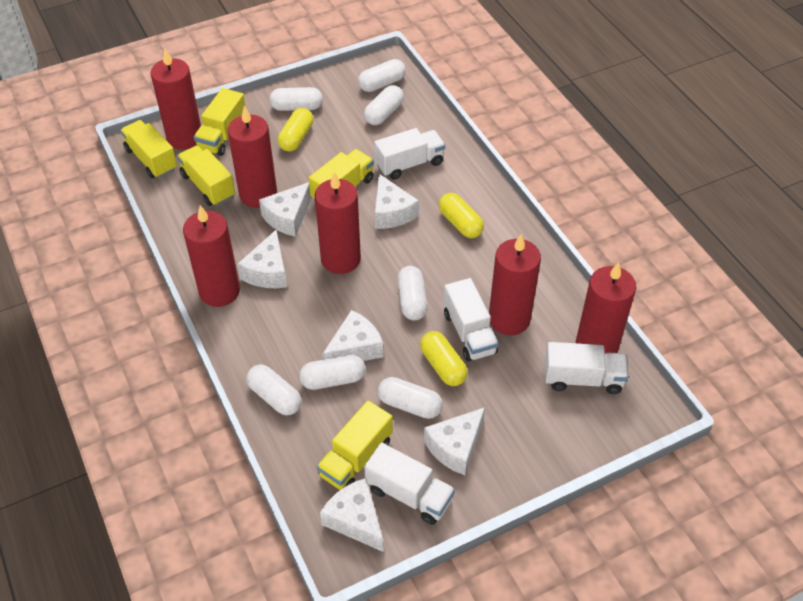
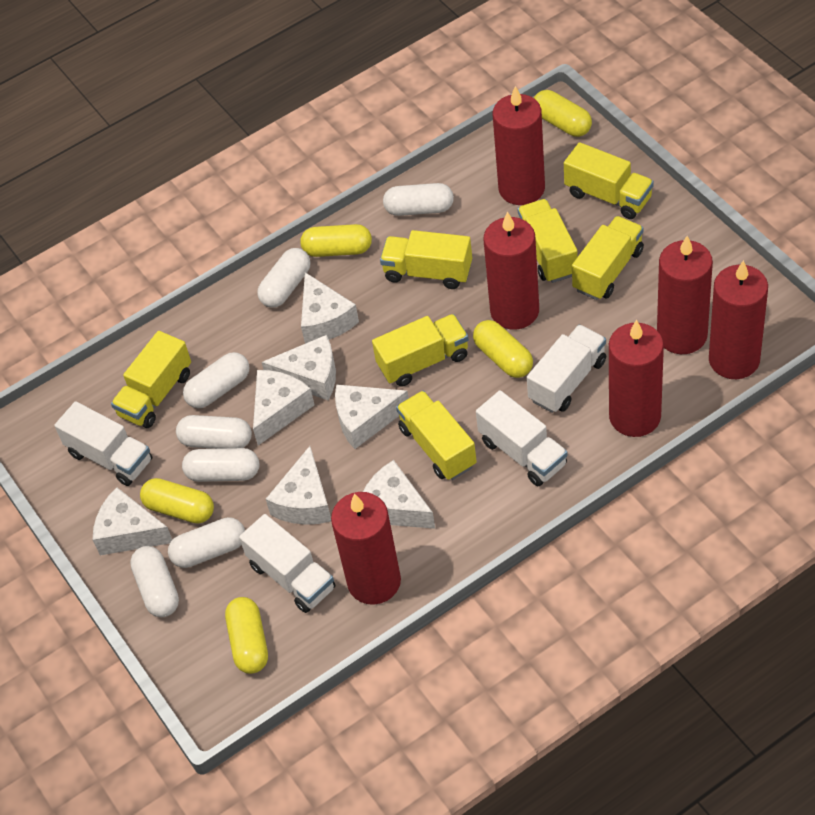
white cheese: [237,230,287,288] [259,182,312,237] [320,478,384,552] [322,310,384,361] [375,174,419,229] [424,407,485,475] = 6 -> [93,487,172,555] [253,370,315,445] [262,335,336,400] [266,446,331,525] [301,272,359,344] [335,384,409,449] [363,460,435,529] = 7
yellow capsule: [278,108,313,151] [420,331,468,386] [439,193,484,238] = 3 -> [140,478,214,524] [225,597,268,674] [300,224,372,257] [473,320,533,378] [534,90,592,137] = 5
yellow truck: [120,120,177,179] [177,145,235,206] [194,88,246,156] [309,149,374,201] [317,401,393,490] = 5 -> [111,331,191,428] [372,314,469,387] [380,230,472,289] [396,391,477,480] [517,199,578,283] [564,142,654,219] [572,216,644,300] = 7

